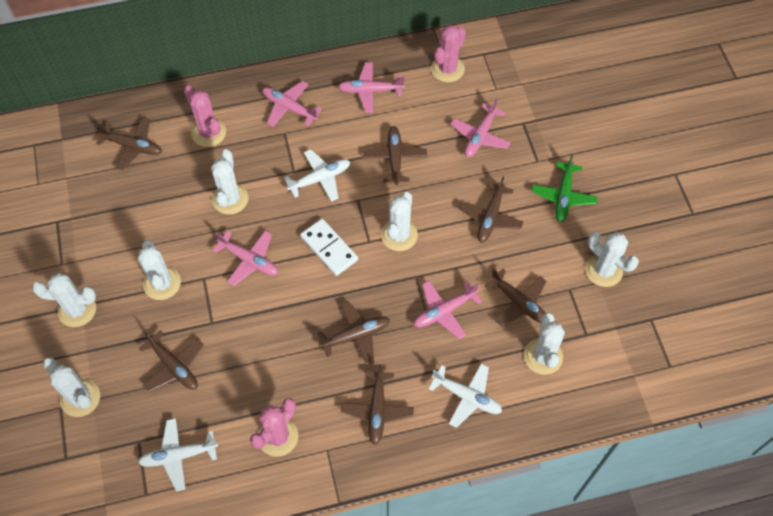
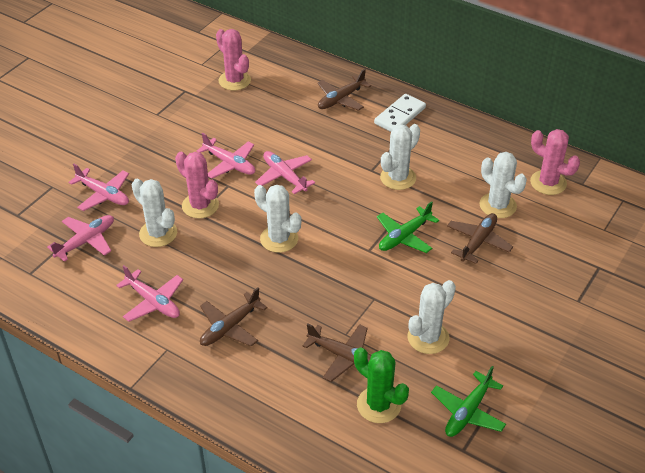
brown plane: [96,118,162,170] [138,330,204,392] [317,301,390,364] [341,364,414,445] [363,126,427,185] [458,177,524,242] [485,268,547,326] = 7 -> [200,287,268,346] [303,324,371,382] [317,69,371,111] [447,213,513,264] = 4
green cactus: none = 0 -> [354,348,409,423] = 1
green plane: [532,155,597,222] = 1 -> [377,201,439,253] [431,366,506,437] = 2
white cactus: [32,273,96,327] [43,357,100,417] [138,240,181,300] [211,149,248,215] [381,192,418,251] [524,313,565,375] [586,232,639,287] = 7 -> [132,179,177,247] [254,185,302,253] [380,124,420,190] [407,280,456,354] [479,152,527,218] = 5
white plane: [138,418,218,491] [284,149,350,202] [428,363,502,428] = 3 -> none = 0

